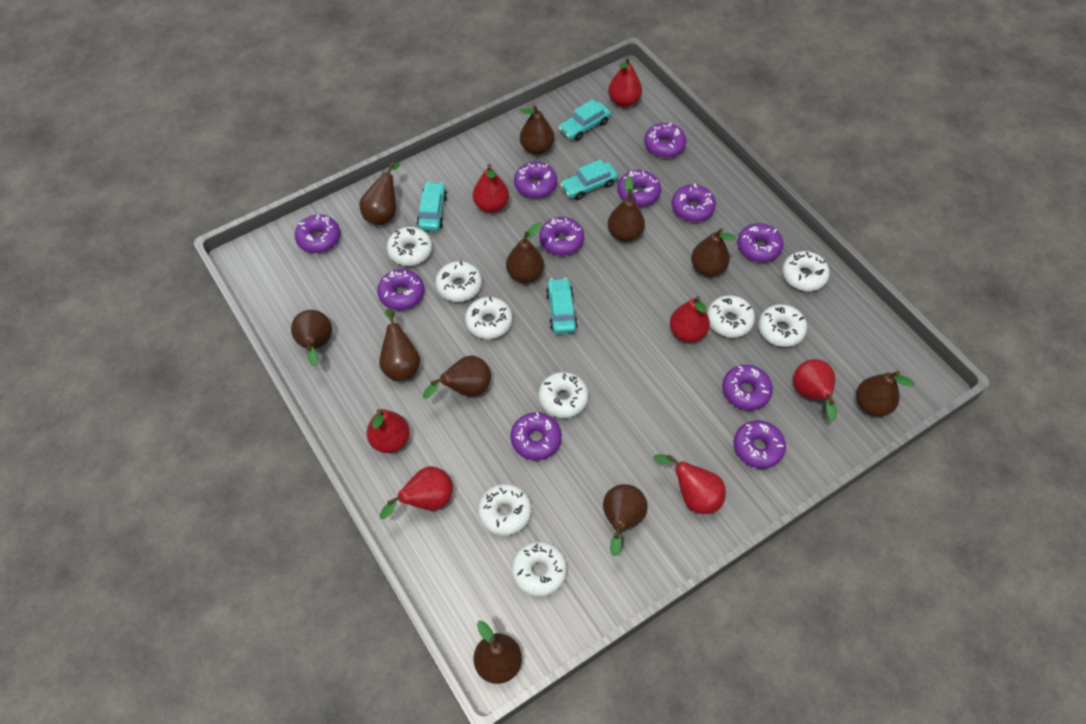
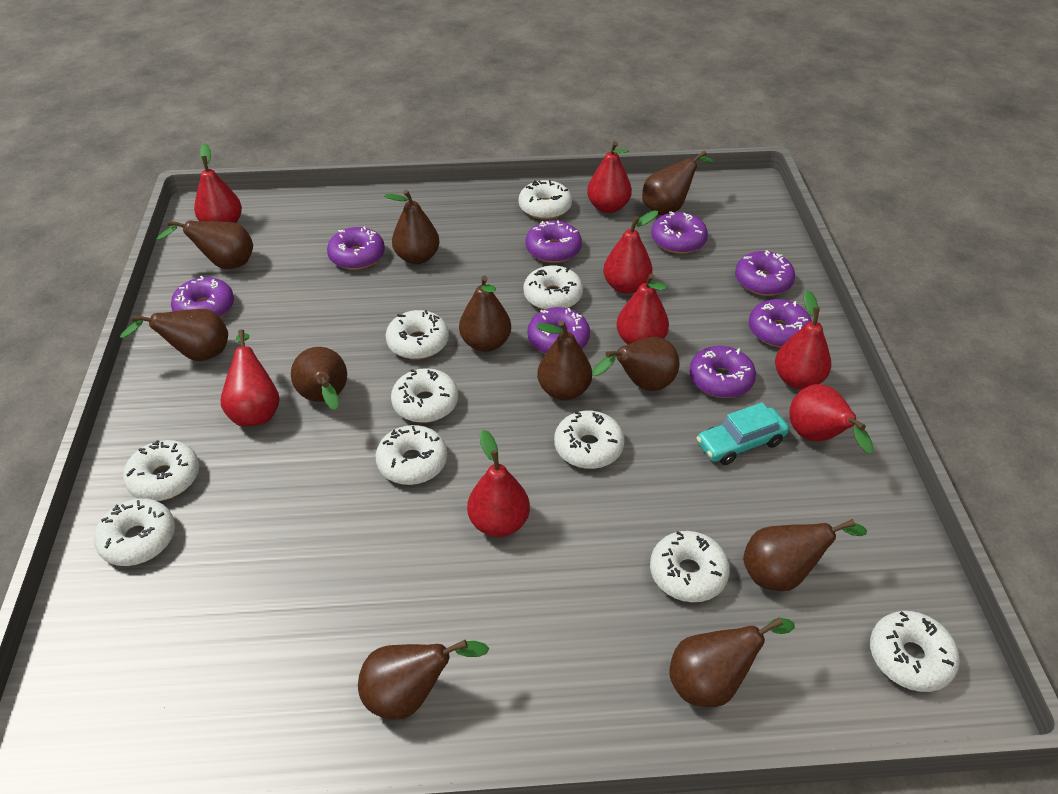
purple donut: [295,214,340,253] [377,269,424,310] [510,412,562,460] [514,162,557,198] [539,217,584,256] [617,170,661,207] [644,122,687,158] [672,184,716,222] [722,365,773,410] [734,420,786,469] [737,223,783,262] = 11 -> [171,276,234,317] [327,227,385,270] [525,220,582,263] [527,307,590,354] [651,211,708,254] [689,346,756,398] [735,250,795,296] [749,299,812,347] = 8
red pear: [367,409,410,453] [380,466,453,519] [473,164,509,213] [608,57,642,107] [653,454,726,514] [670,296,710,342] [793,359,837,421] = 7 -> [194,143,242,223] [220,329,280,427] [467,430,530,537] [587,141,632,213] [603,210,658,294] [616,274,669,345] [775,290,831,389] [789,384,873,454] = 8
turquoise car: [417,182,447,231] [546,278,578,334] [559,99,611,141] [560,159,618,200] = 4 -> [697,402,789,465] = 1
white donut: [387,227,432,266] [435,261,482,302] [465,296,513,339] [478,484,532,536] [512,542,567,597] [539,372,589,418] [707,295,755,338] [758,304,807,347] [782,251,830,291] = 9 -> [94,498,175,566] [123,440,199,501] [376,425,447,485] [385,310,449,359] [391,368,458,423] [519,180,572,220] [524,266,583,310] [554,411,625,469] [650,531,730,602] [870,611,960,692] = 10

